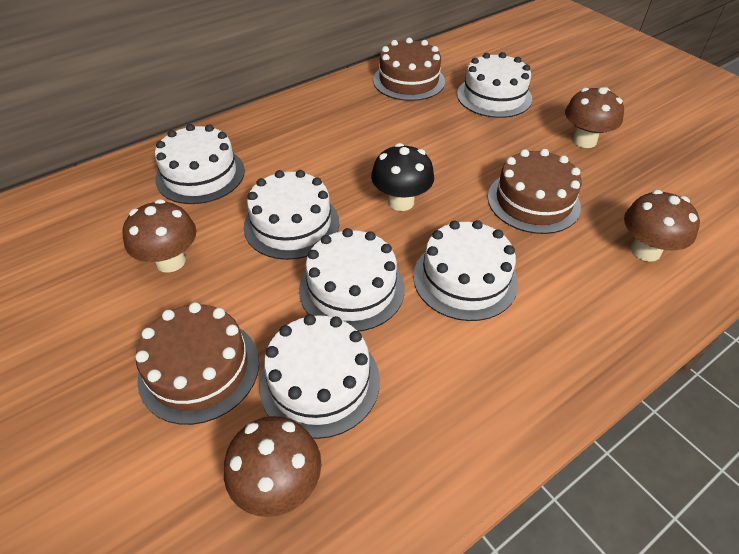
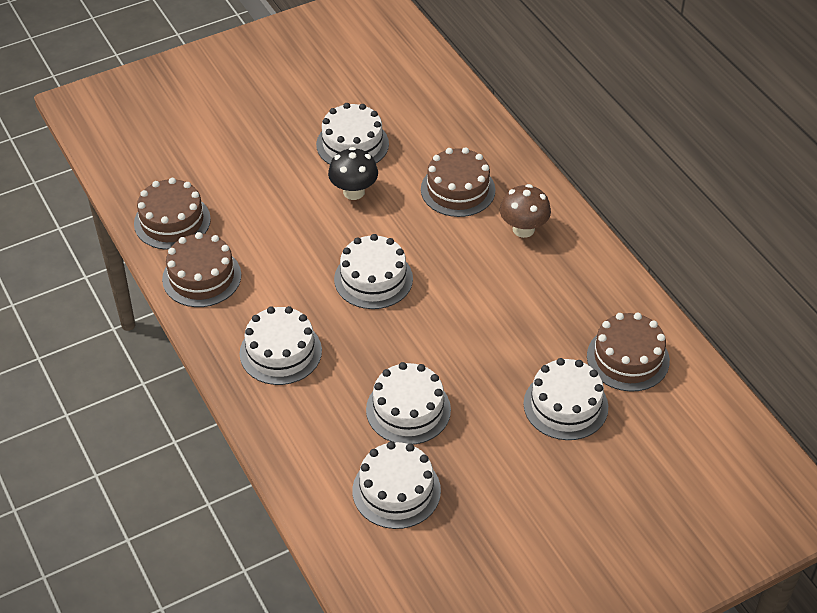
brown cake: [135,302,259,425] [373,38,445,101] [488,149,582,234] = 3 -> [134,178,211,250] [162,232,241,307] [421,147,496,217] [587,312,670,392] = 4
brown mushroom: [123,199,196,273] [224,416,321,517] [565,87,624,148] [624,190,700,262] = 4 -> [500,184,551,238] = 1

